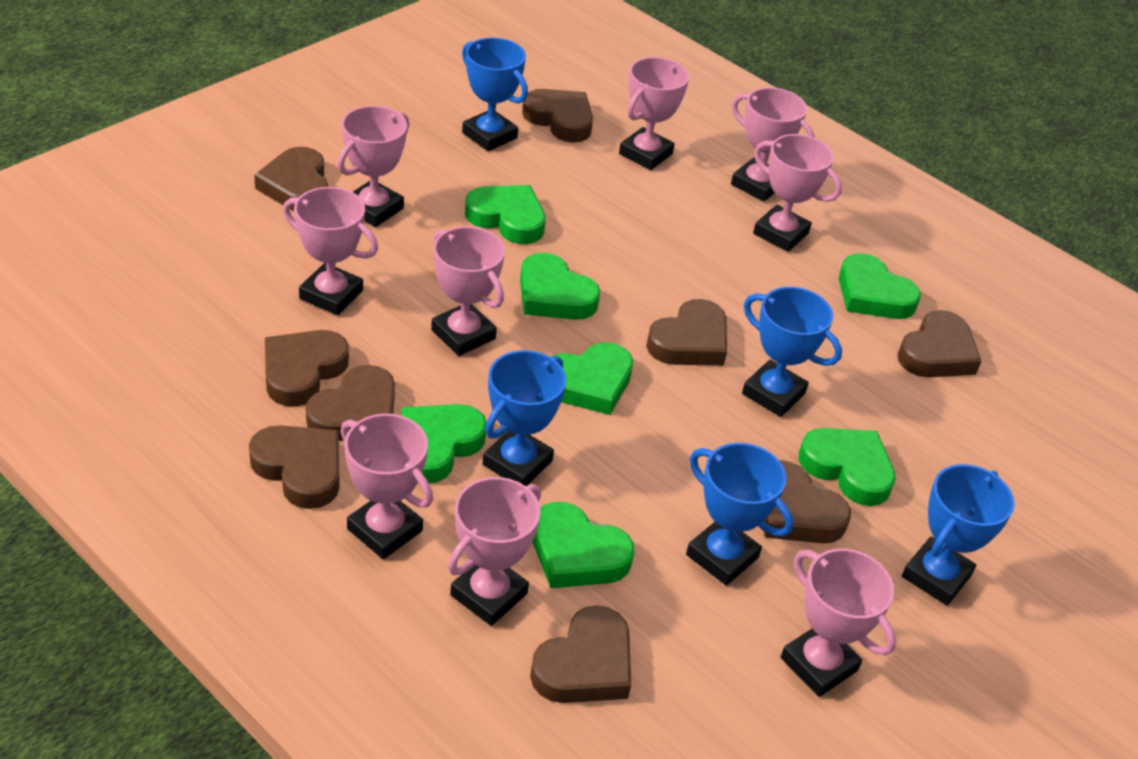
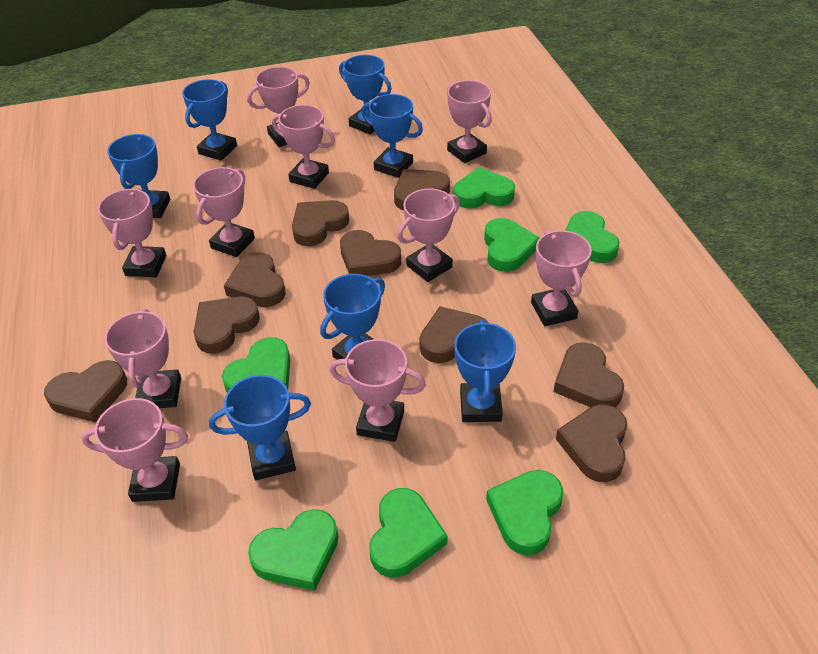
blue trophy: [462,38,528,151] [483,350,566,486] [686,443,793,586] [742,287,842,417] [902,464,1015,605] = 5 -> [107,134,170,218] [182,79,237,161] [209,375,311,480] [320,274,385,360] [339,55,392,135] [361,94,423,178] [454,320,516,422] = 7
pink trophy: [283,187,378,315] [338,106,409,227] [341,414,433,559] [431,227,505,356] [448,477,541,626] [619,57,689,170] [731,87,815,202] [753,134,842,252] [781,549,896,697] = 9 -> [81,398,188,502] [98,188,166,277] [104,309,181,408] [193,167,255,257] [247,67,310,147] [272,105,335,189] [330,339,426,442] [397,188,460,282] [447,80,492,163] [531,230,592,326] = 10

